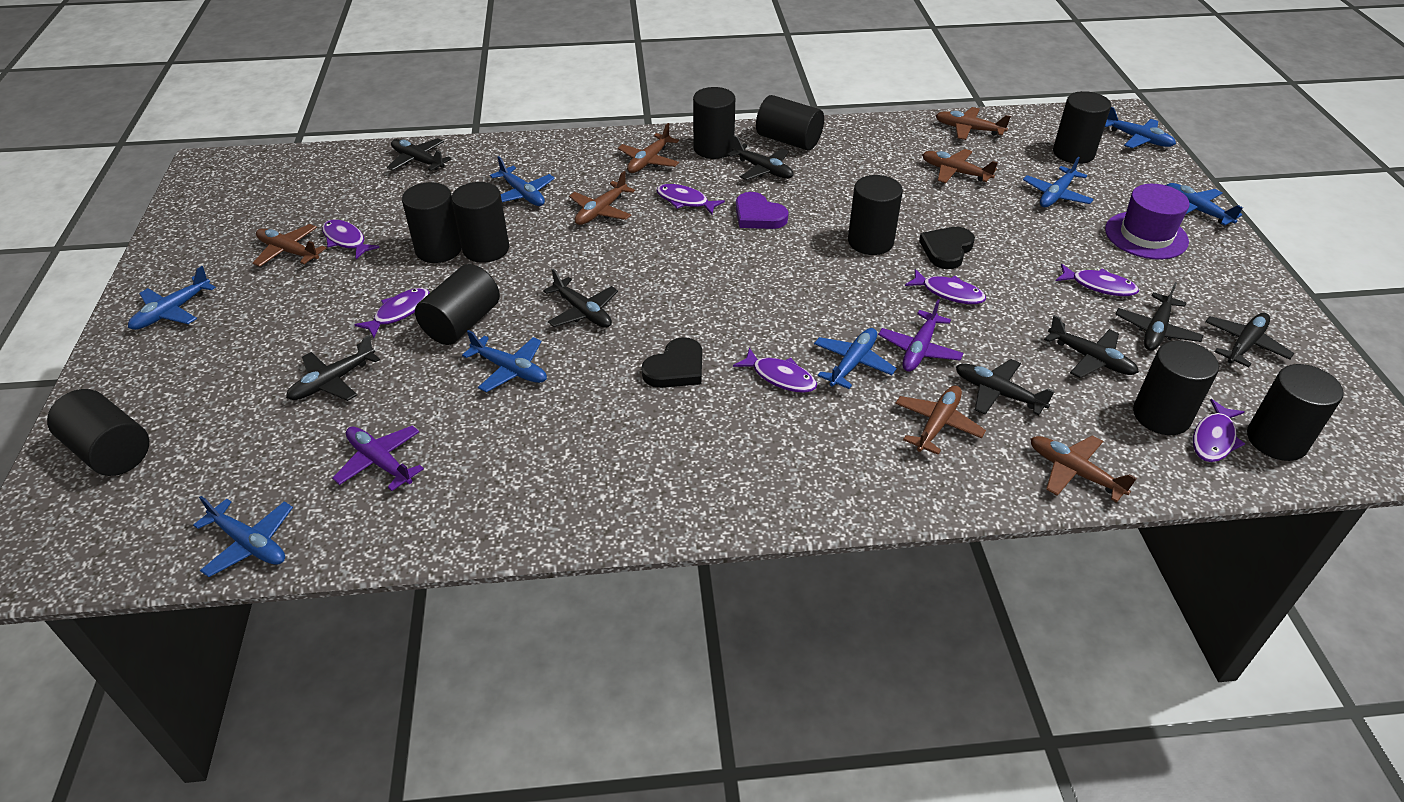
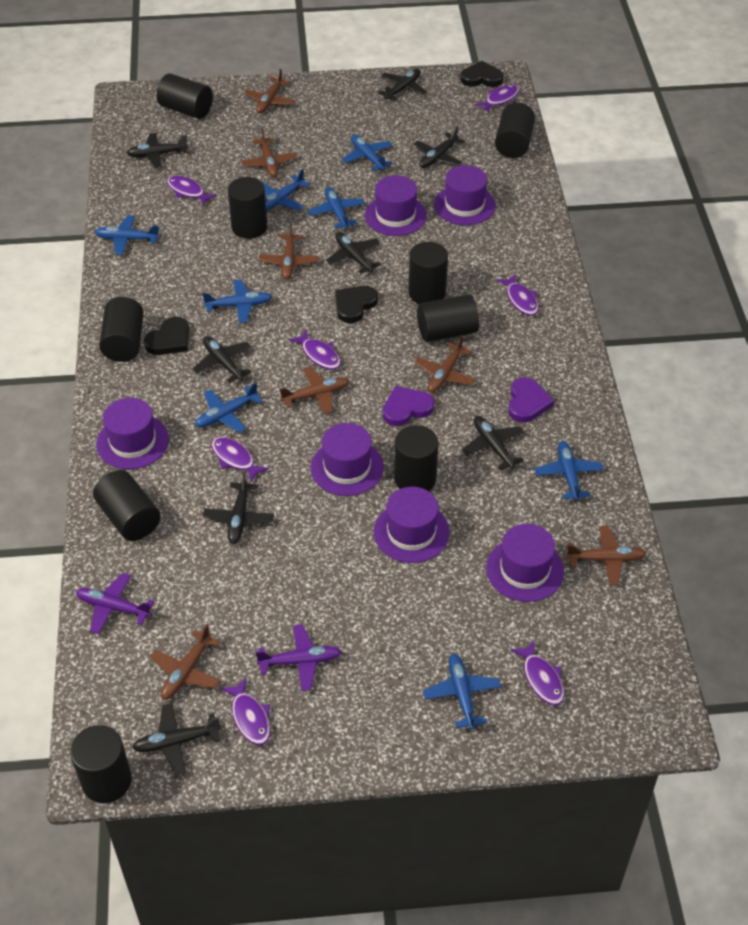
black cylinder: [47,389,149,476] [402,182,462,263] [415,264,500,345] [451,182,509,263] [693,87,735,159] [756,95,824,150] [848,175,903,255] [1053,91,1111,164] [1133,340,1219,435] [1247,364,1344,461] = 10 -> [70,725,132,803] [93,470,160,541] [99,297,144,362] [157,74,213,119] [228,177,267,239] [394,425,438,491] [409,242,448,304] [417,294,479,342] [495,103,535,158] = 9
black heart: [642,337,702,388] [919,227,975,269] = 2 -> [144,317,189,355] [335,286,378,323] [460,61,504,87] = 3
purple hat: [1105,184,1190,259] = 1 -> [96,398,169,470] [311,423,384,496] [365,175,427,236] [374,487,450,563] [434,165,496,225] [486,524,564,602] = 6
purple heart: [736,192,789,229] = 1 -> [383,386,435,426] [508,377,554,422] = 2

